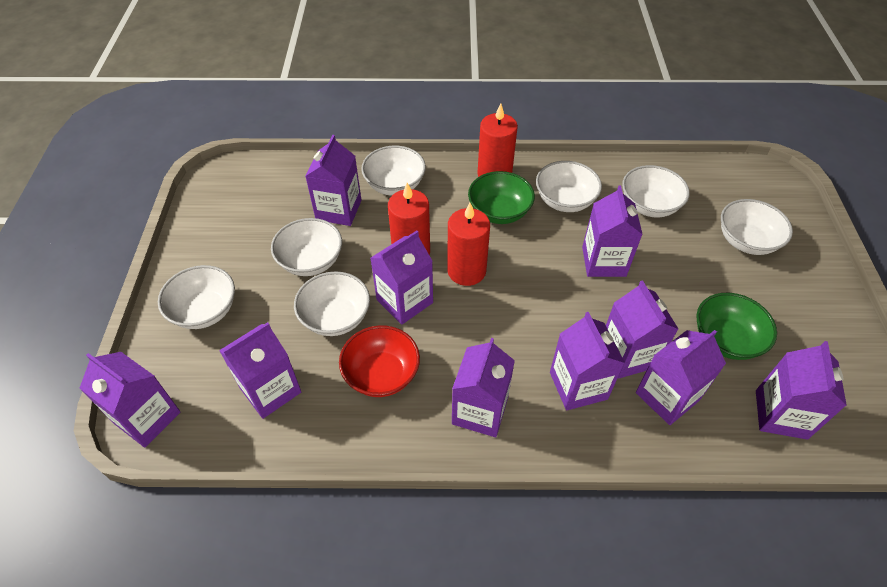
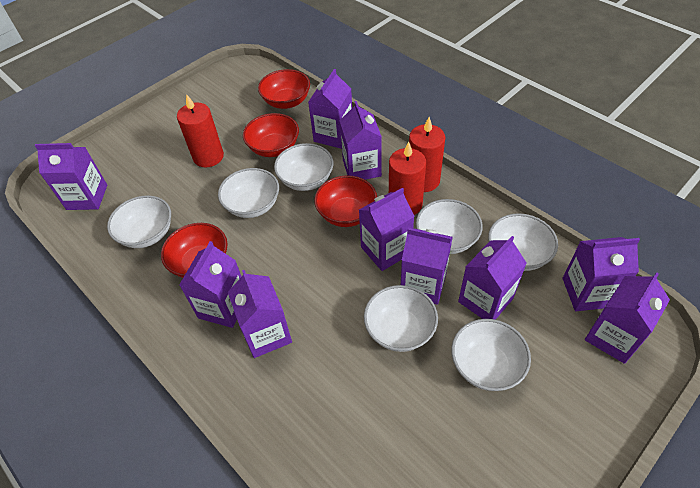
green bowl: [468,171,535,224] [696,293,777,360] = 2 -> none = 0
red bowl: [339,325,420,397] = 1 -> [161,223,228,278] [243,113,299,157] [258,69,310,109] [314,175,377,227] = 4

